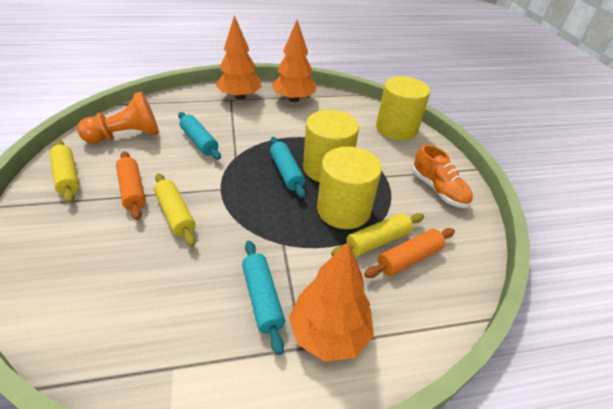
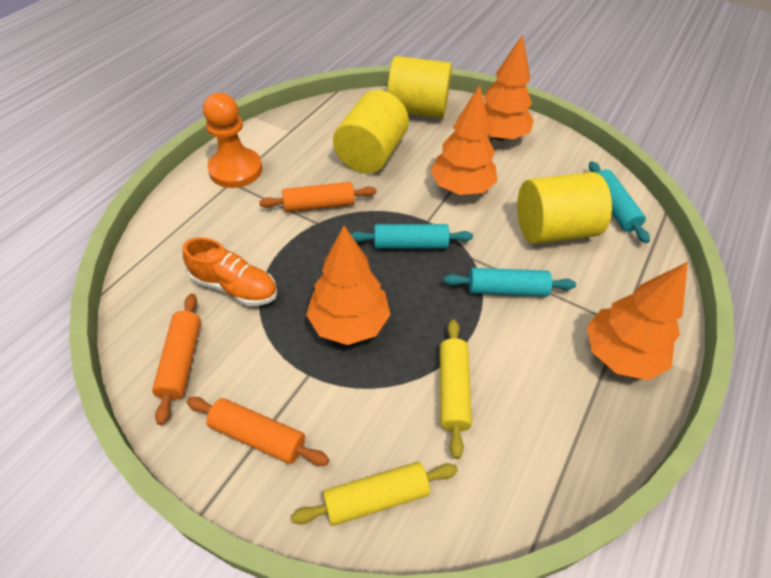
orange rolling pin: [116,151,146,220] [364,228,455,278] = 2 -> [152,294,201,425] [187,397,329,466] [259,182,377,212] = 3
orange tree: [216,15,262,100] [272,20,316,102] [289,242,374,362] = 3 -> [306,226,391,345] [430,85,497,195] [484,34,534,141] [587,262,688,380] = 4
yellow rolling pin: [49,140,79,203] [154,173,196,246] [331,213,424,256] = 3 -> [291,462,458,526] [440,320,472,459] = 2

